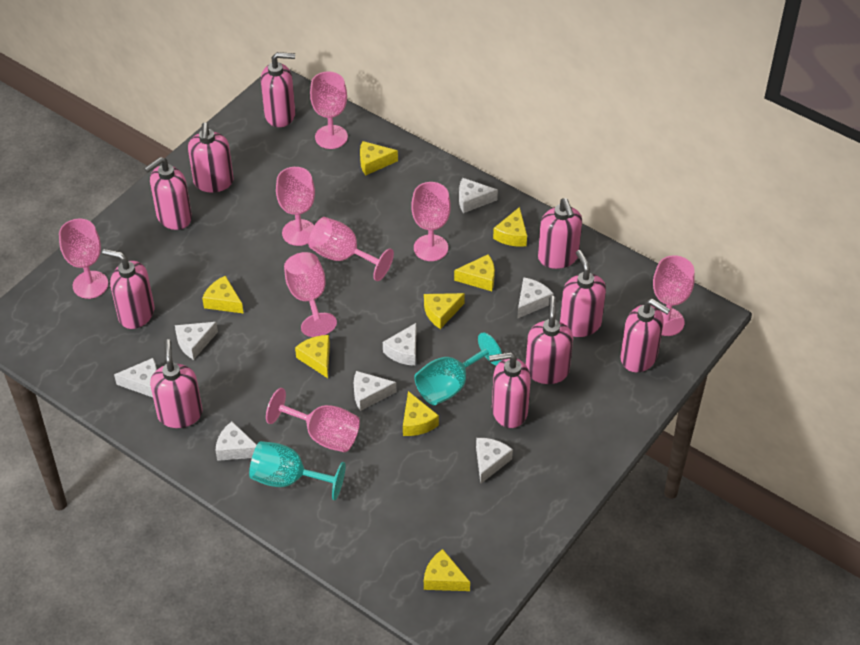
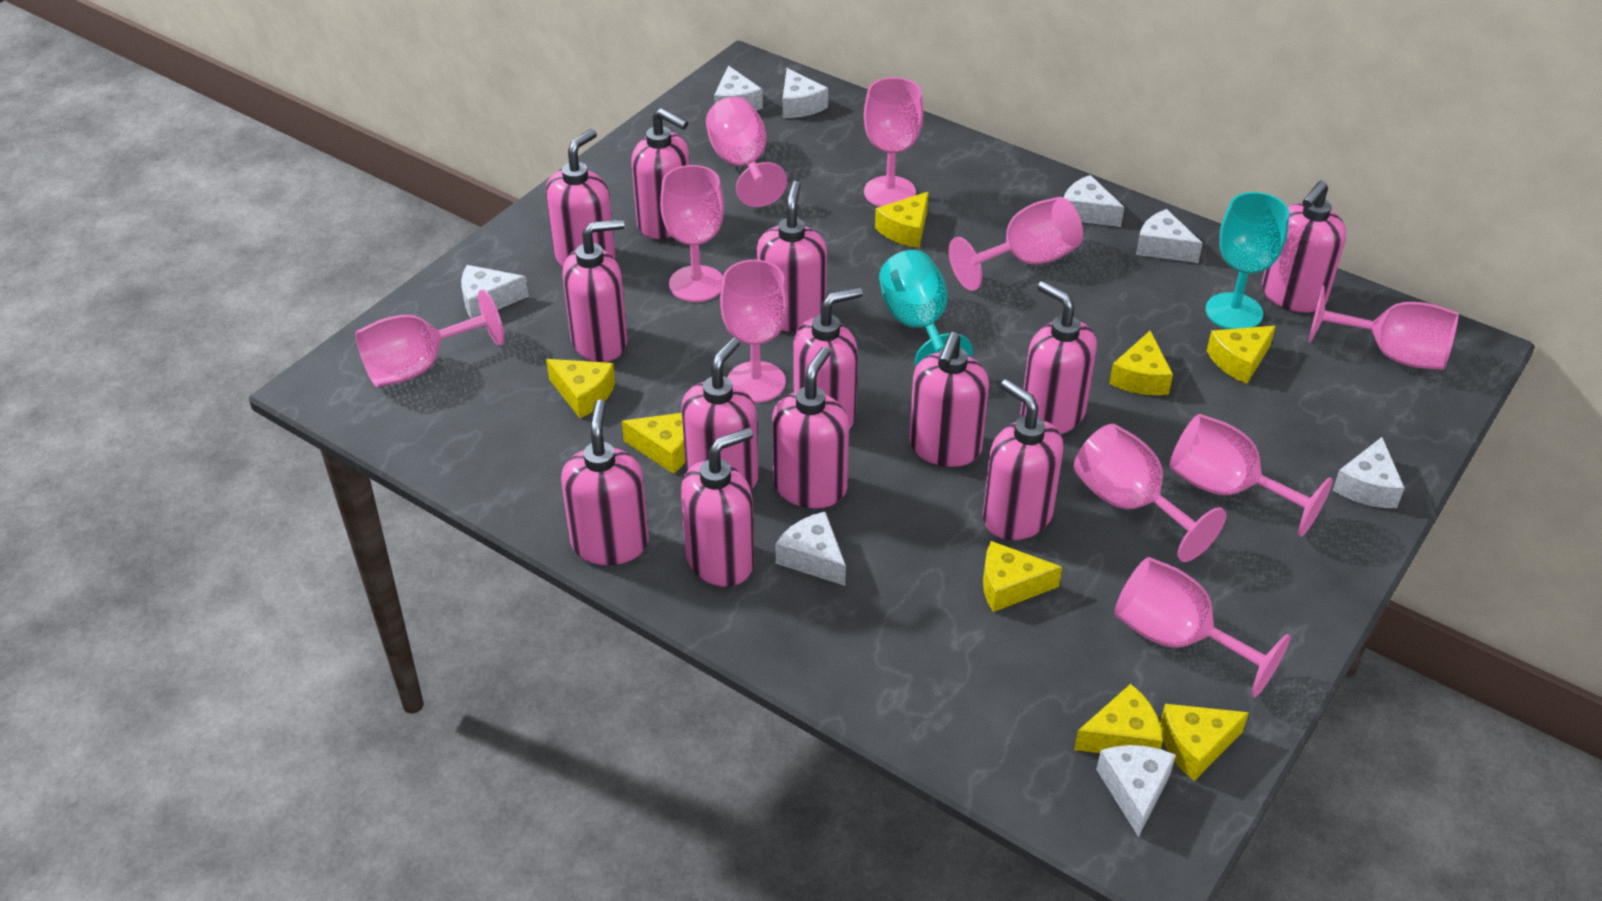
pink goblet: [59,219,108,299] [266,388,360,452] [276,167,315,246] [284,252,337,337] [308,217,394,281] [310,71,348,149] [411,182,451,261] [653,255,695,336] = 8 -> [355,289,504,387] [660,165,724,302] [706,97,787,207] [720,260,788,403] [864,77,923,207] [949,197,1083,291] [1074,424,1227,562] [1114,557,1291,697] [1170,414,1333,537] [1308,285,1459,370] = 10
pink soap dispenser: [102,249,154,329] [144,157,192,230] [150,339,202,428] [188,123,234,192] [261,52,295,127] [489,352,531,428] [526,296,573,384] [538,198,582,269] [560,250,606,337] [621,299,670,372] = 10 -> [546,129,616,267] [561,400,649,565] [563,219,628,362] [631,108,690,239] [681,338,758,490] [681,427,754,587] [757,181,827,332] [772,347,849,508] [793,287,863,429] [909,332,989,467] [983,379,1064,540] [1020,281,1097,434] [1262,181,1346,312] = 13

